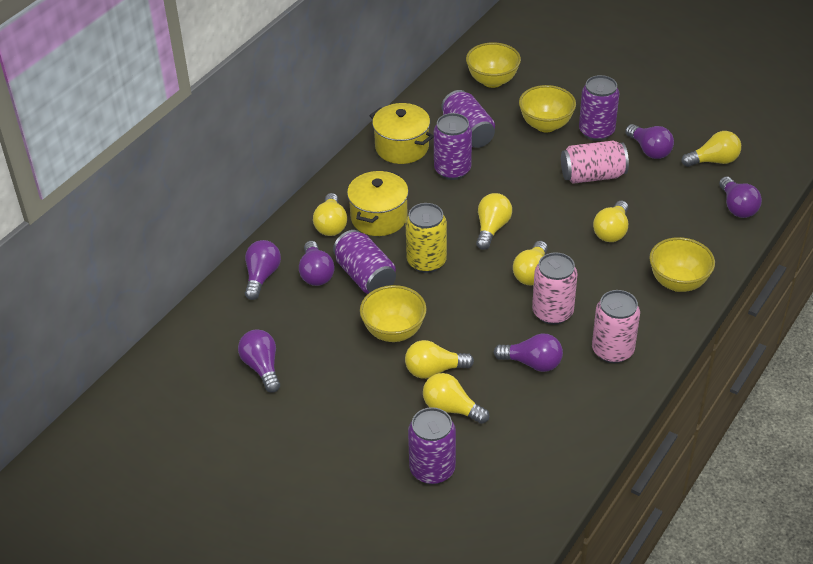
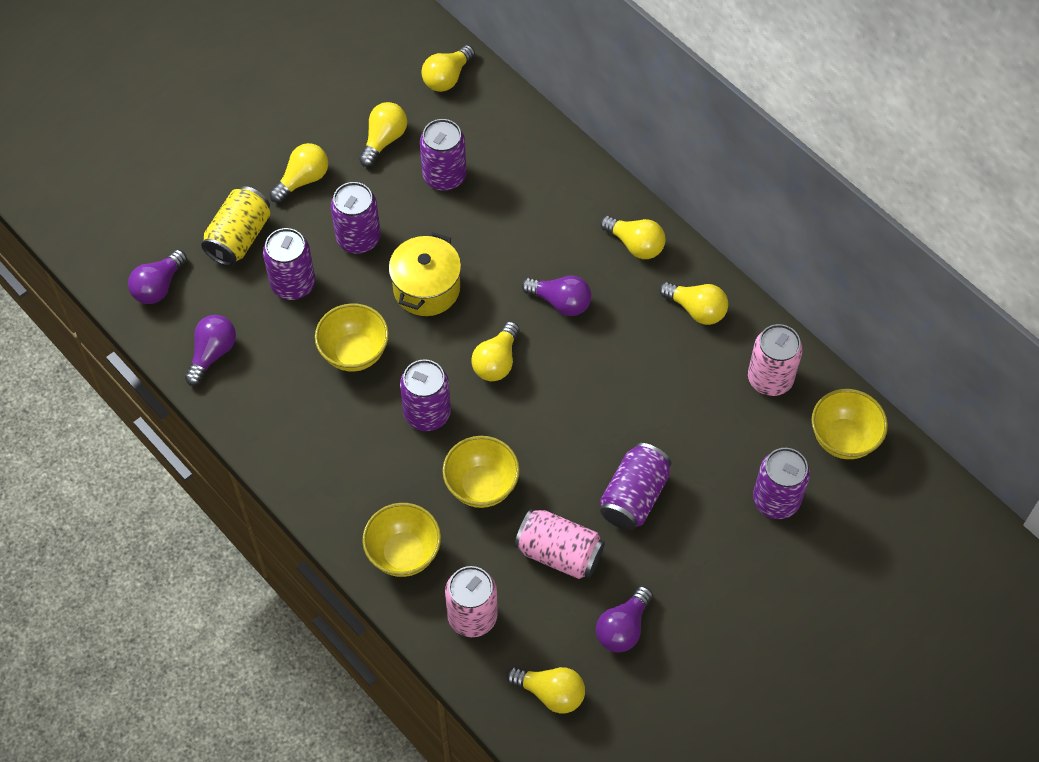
purple can: [333,230,396,294] [408,407,456,484] [434,113,472,180] [441,90,495,148] [579,75,619,141] = 5 -> [263,228,315,300] [331,182,381,254] [400,359,451,431] [420,119,466,191] [600,443,671,530] [753,448,810,519] = 6
purple light bulb: [238,330,280,393] [245,240,281,300] [299,241,335,286] [494,334,563,372] [625,124,674,159] [719,177,762,218] = 6 -> [128,249,187,304] [185,315,236,386] [522,276,592,316] [596,586,653,653] = 4
yellow pot: [347,170,409,236] [369,103,434,164] = 2 -> [389,232,461,316] = 1

